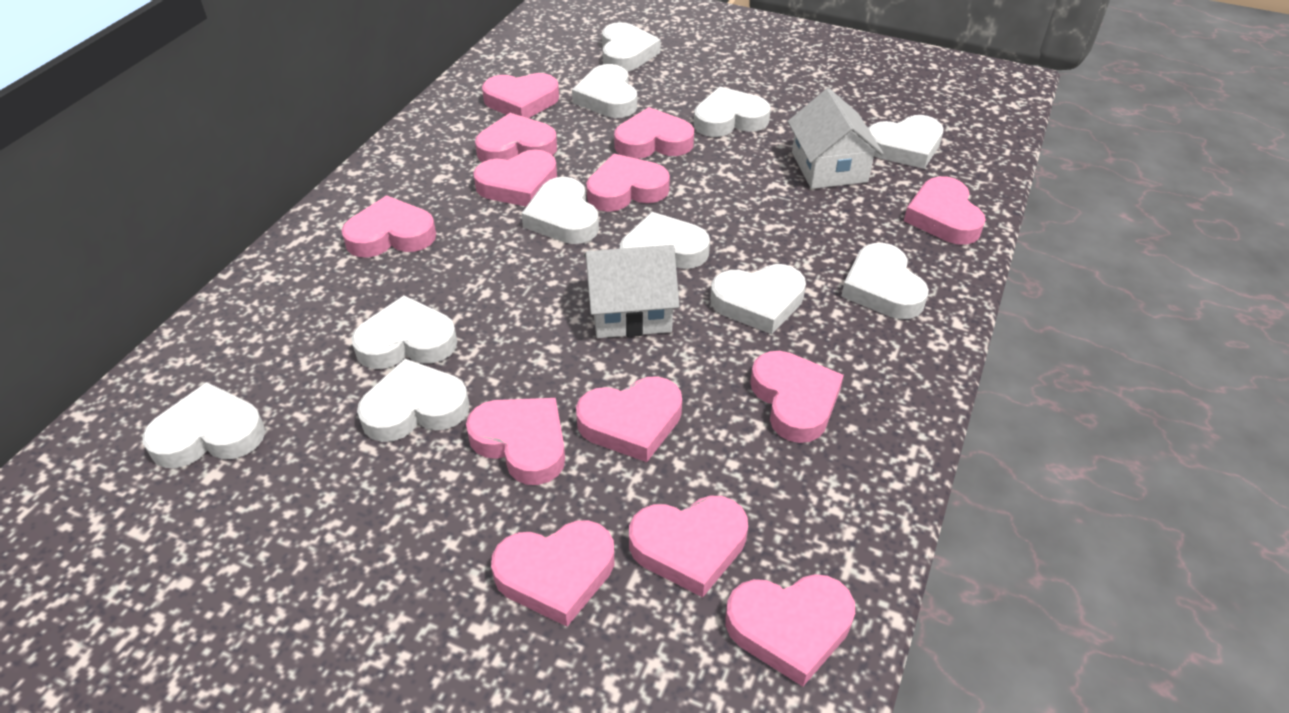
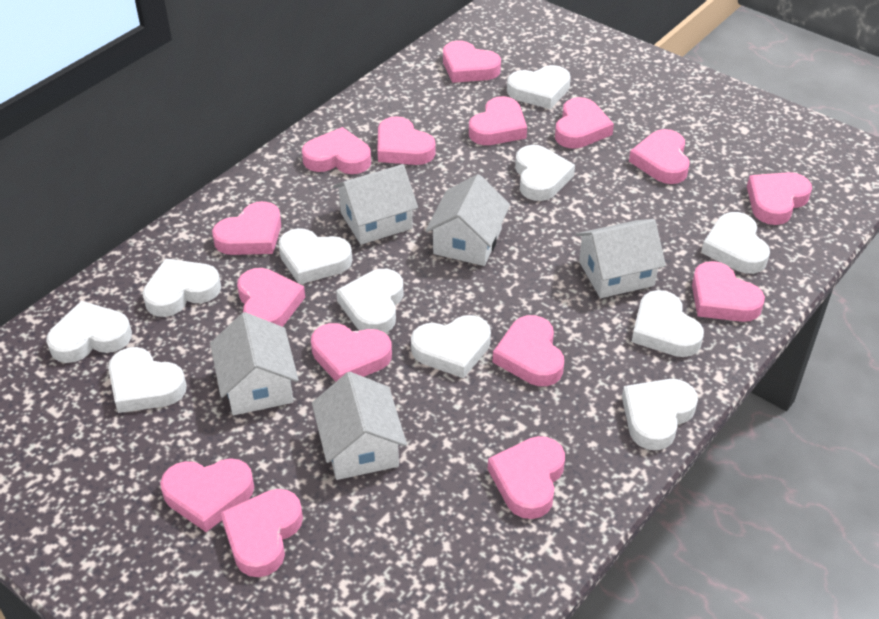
pink heart: [341,195,436,257] [466,398,565,485] [473,149,557,207] [475,113,557,162] [482,73,559,118] [491,520,614,627] [576,376,682,462] [586,154,670,212] [614,107,694,159] [629,496,748,597] [725,574,855,687] [750,351,844,443] [904,176,986,245] = 13 -> [160,458,254,532] [212,201,281,255] [220,489,303,577] [237,268,305,327] [302,127,371,174] [311,323,392,382] [377,116,436,165] [443,40,501,83] [469,96,527,145] [488,436,565,519] [492,315,564,386] [555,97,614,149] [629,129,690,184] [692,261,765,322] [747,172,812,225] = 15
white house: [584,245,680,338] [788,88,884,189] = 2 -> [210,312,299,415] [312,372,407,480] [333,164,418,245] [425,174,510,266] [576,219,666,298] = 5

